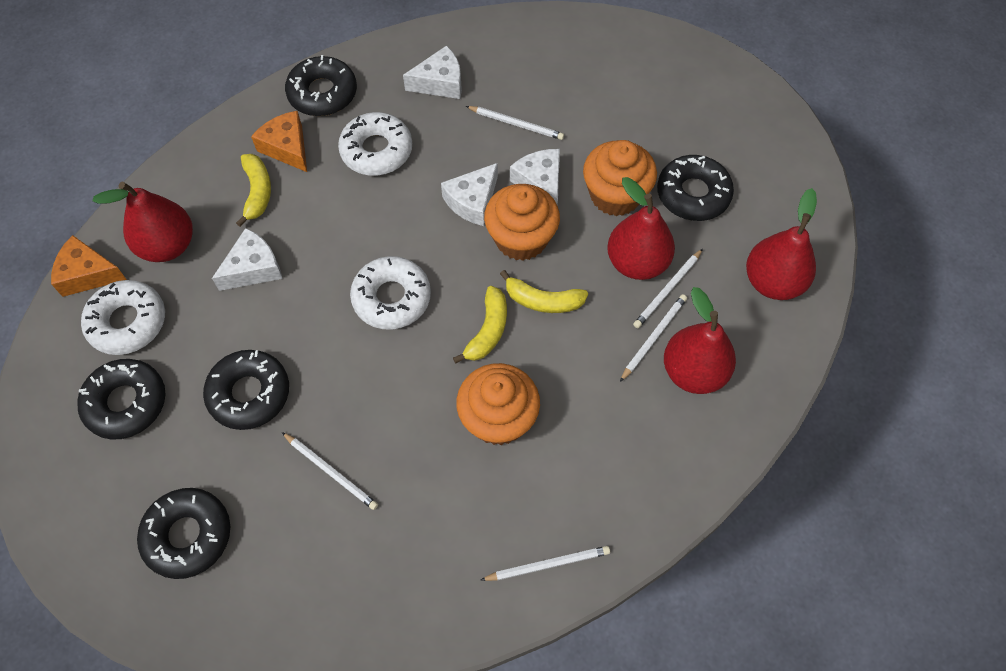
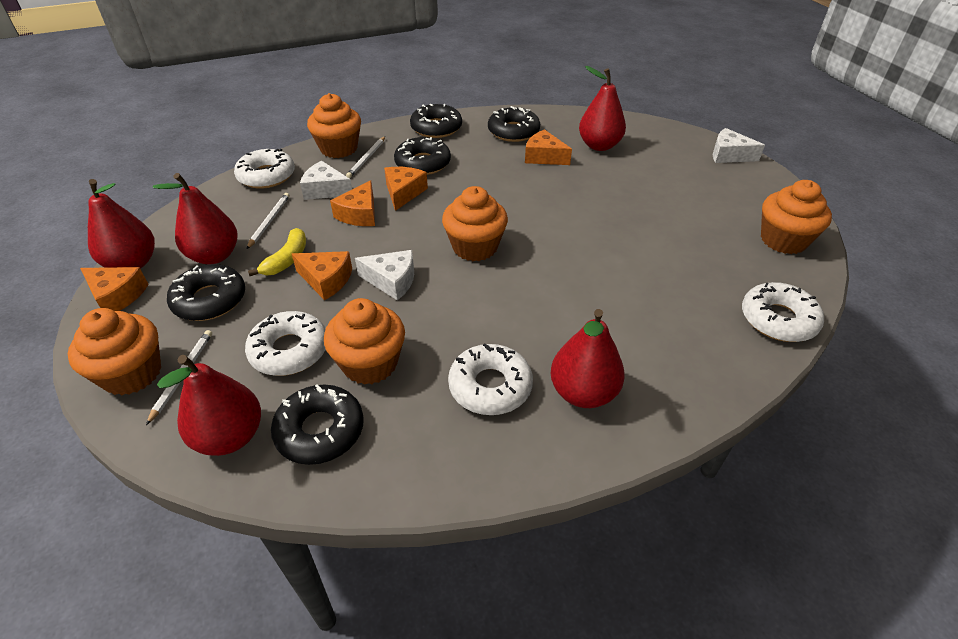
orange cheese: [51,235,127,297] [251,111,307,172] = 2 -> [80,267,149,311] [292,251,352,300] [330,180,375,226] [384,167,428,211] [525,129,572,165] = 5
orange cupcake: [456,363,540,445] [484,184,560,261] [583,140,657,216] = 3 -> [68,308,161,396] [307,93,361,158] [324,298,405,385] [442,186,508,261] [761,180,832,254] = 5
red pear: [93,182,193,262] [607,177,675,280] [664,287,736,394] [746,188,817,300] = 4 -> [88,179,155,269] [153,173,238,264] [157,355,261,456] [550,309,625,408] [579,66,626,151] = 5
white cheese: [212,228,283,291] [403,45,462,99] [441,163,498,226] [510,149,560,205] = 4 -> [300,161,352,200] [355,250,414,301] [713,128,765,163] = 3
white donut: [81,280,165,355] [338,112,412,176] [350,256,431,330] = 3 -> [234,149,295,189] [245,311,326,376] [448,343,533,415] [742,282,824,342] = 4
white pencil: [282,432,378,510] [466,106,564,140] [481,546,610,581] [620,294,687,382] [633,249,703,328] = 5 -> [146,330,212,425] [247,193,290,249] [346,137,385,178] = 3
yellow banana: [236,154,271,227] [453,286,507,363] [500,270,588,313] = 3 -> [248,228,306,276] = 1

